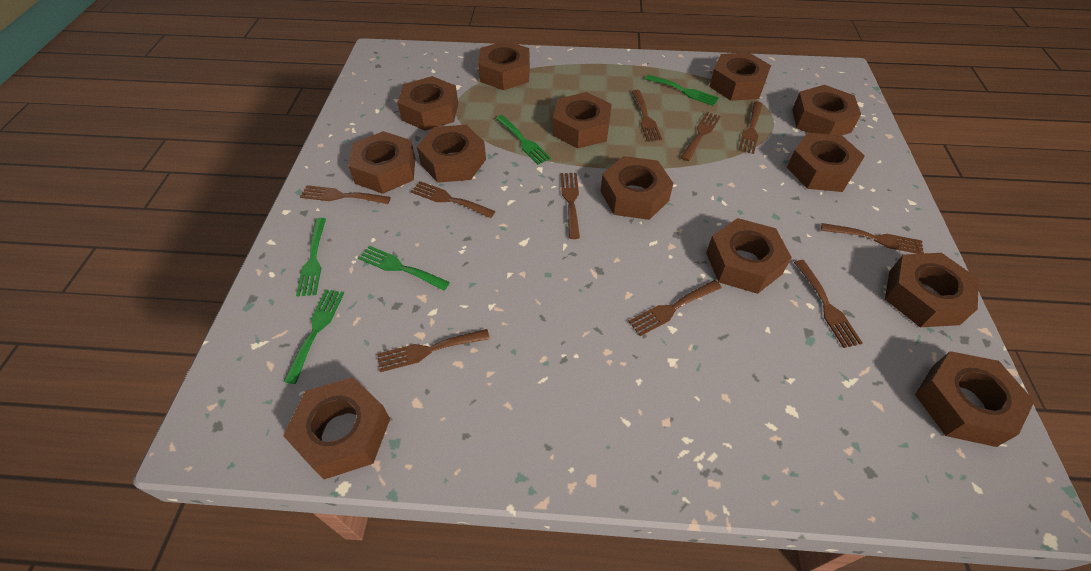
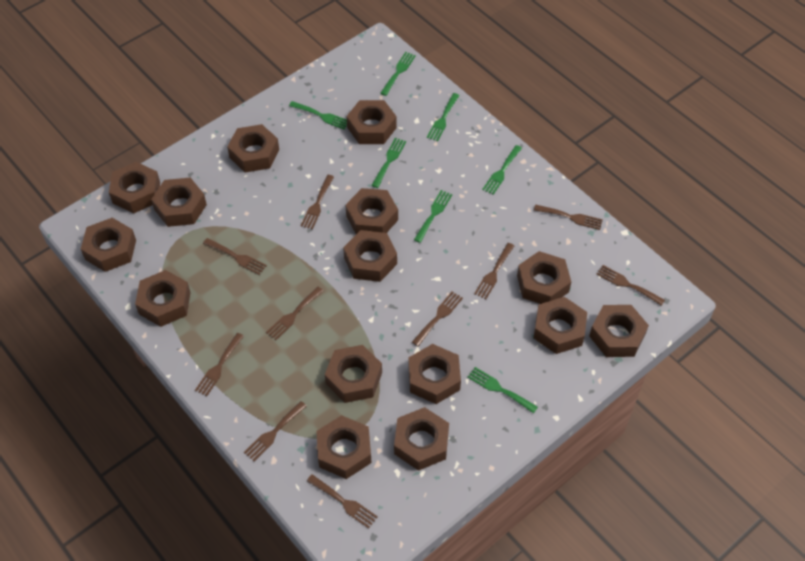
brown nut: [283,377,390,479] [348,131,415,194] [397,76,458,131] [417,125,486,183] [478,41,530,90] [553,92,612,149] [601,156,673,220] [706,218,792,294] [709,52,771,101] [787,133,865,192] [792,85,861,135] [885,253,979,327] [915,351,1035,447] = 13 -> [81,218,136,272] [109,162,160,214] [135,270,191,327] [151,177,207,227] [227,124,279,173] [316,415,371,479] [325,345,382,403] [343,230,397,282] [345,188,398,234] [347,100,397,144] [394,407,449,471] [408,344,461,404] [517,251,571,304] [533,297,587,354] [589,305,649,357] = 15
green fork: [284,289,344,384] [296,218,326,297] [358,246,450,291] [495,115,551,165] [645,74,719,106] = 5 -> [289,101,347,130] [371,138,406,188] [380,52,416,96] [414,190,452,243] [427,93,460,141] [467,367,538,413] [482,145,522,195] = 7

